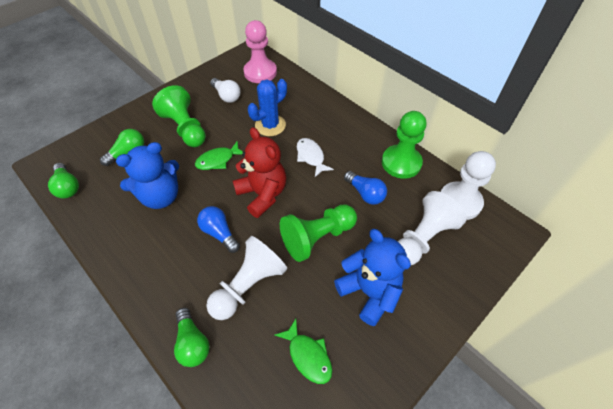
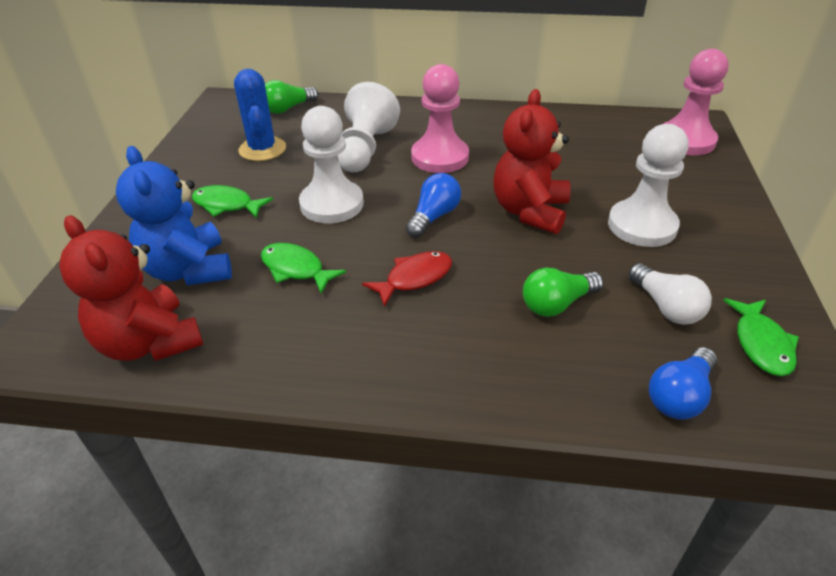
blue teddy bear: [116,142,179,209] [334,229,411,326] = 2 -> [116,146,232,285] = 1
green fish: [195,141,243,170] [275,319,332,384] = 2 -> [192,185,273,218] [261,243,346,294] [723,298,799,376] = 3
green light bulb: [48,163,79,198] [100,129,144,166] [174,308,210,367] = 3 -> [265,80,319,114] [523,268,603,317] = 2
green pawn: [152,85,206,147] [280,204,357,262] [382,111,427,179] = 3 -> none = 0
pink pawn: [243,20,277,83] = 1 -> [411,64,469,173] [663,49,728,155] = 2
red fish: none = 0 -> [362,251,452,307] = 1
red teddy bear: [233,127,286,218] = 1 -> [59,215,203,361] [493,89,571,234] = 2
white fish: [297,138,334,177] = 1 -> none = 0

